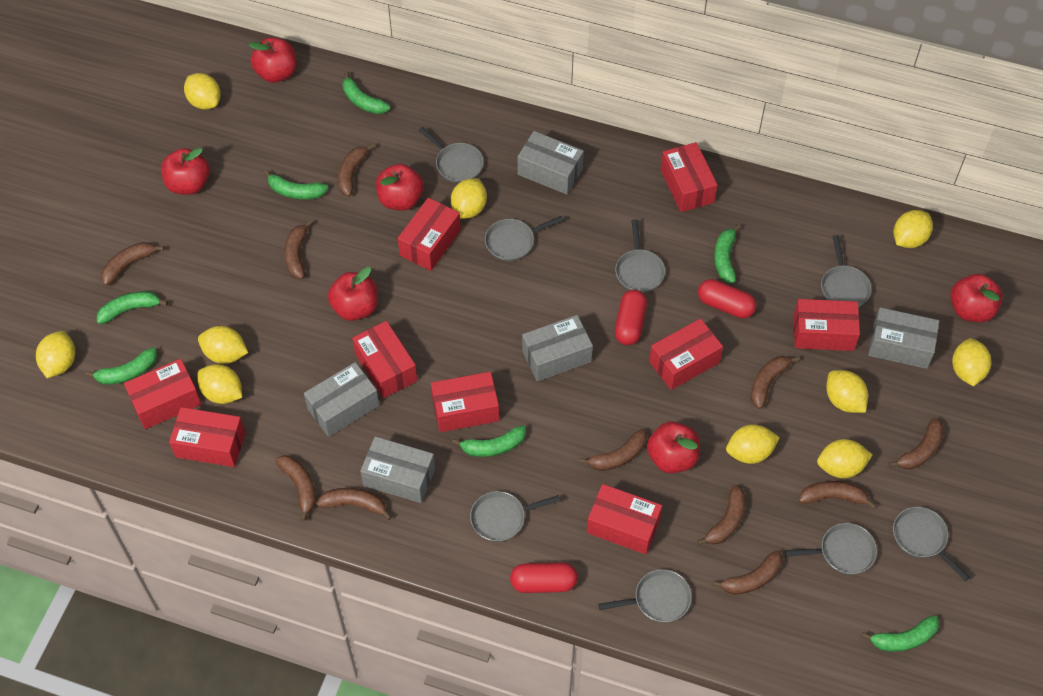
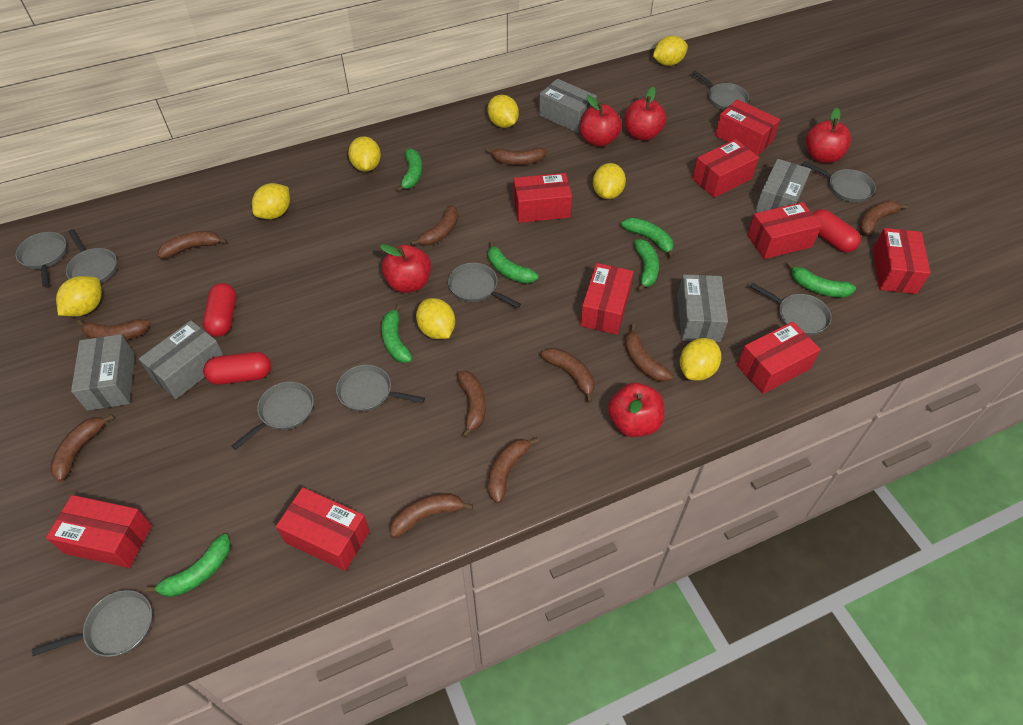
grey pan: [419,127,484,183] [470,491,560,542] [485,216,563,261] [598,569,692,623] [615,219,665,293] [785,523,877,575] [821,235,872,307] [893,507,970,581] = 8 -> [16,232,67,287] [32,590,152,657] [66,229,117,283] [232,381,314,450] [336,364,425,412] [448,263,521,308] [692,71,749,110] [750,282,832,336] [802,161,876,202] = 9
red apple: [161,148,210,195] [248,38,297,83] [328,267,378,321] [376,164,424,210] [647,421,700,473] [950,274,1003,322] = 6 -> [380,244,431,293] [580,95,622,147] [608,383,664,437] [625,87,667,141] [806,108,851,163] = 5
yellow lemon: [36,331,75,378] [184,73,221,109] [197,364,242,404] [198,326,248,364] [451,178,487,219] [726,424,780,464] [817,439,872,478] [826,370,868,413] [894,210,933,248] [952,338,991,386] = 10 -> [56,276,102,316] [252,183,290,219] [348,136,381,172] [416,298,455,339] [487,95,519,128] [593,163,626,199] [653,35,688,66] [680,338,721,381] = 8

